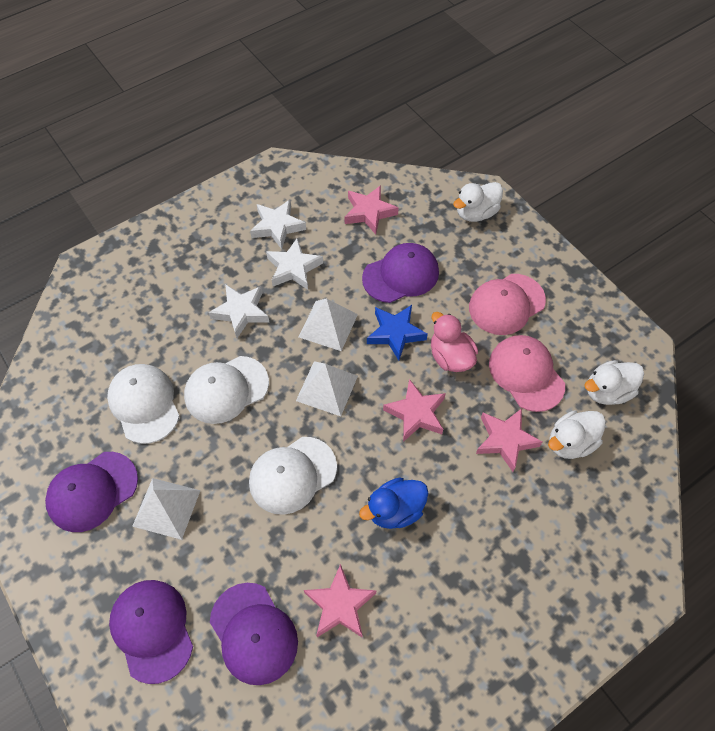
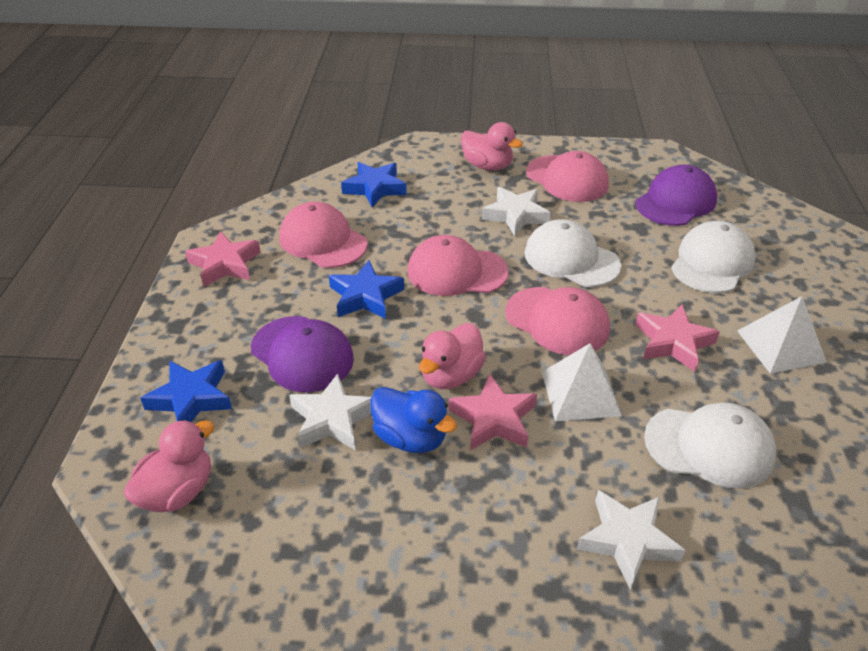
blue star: [367,305,428,360] = 1 -> [140,360,232,422] [329,260,404,319] [341,162,407,208] = 3
pink cap: [469,274,546,335] [489,335,565,412] = 2 -> [279,202,368,268] [407,235,509,296] [505,287,610,355] [526,151,609,202] = 4
pink duck: [431,312,478,372] = 1 -> [124,420,214,512] [419,323,486,389] [461,122,523,171] = 3
pink star: [304,564,377,638] [345,185,399,234] [383,379,446,442] [476,408,542,472] = 4 -> [185,231,261,287] [449,373,537,451] [635,305,720,372] = 3
purple cap: [45,452,138,532] [109,580,193,684] [210,583,298,685] [362,243,439,303] = 4 -> [251,316,354,392] [636,165,717,226] = 2
white duck: [453,182,503,222] [548,410,606,459] [585,360,644,405] = 3 -> none = 0
white pyramid: [132,478,201,540] [296,361,358,416] [299,298,358,351] = 3 -> [542,343,622,421] [737,296,827,374] = 2

